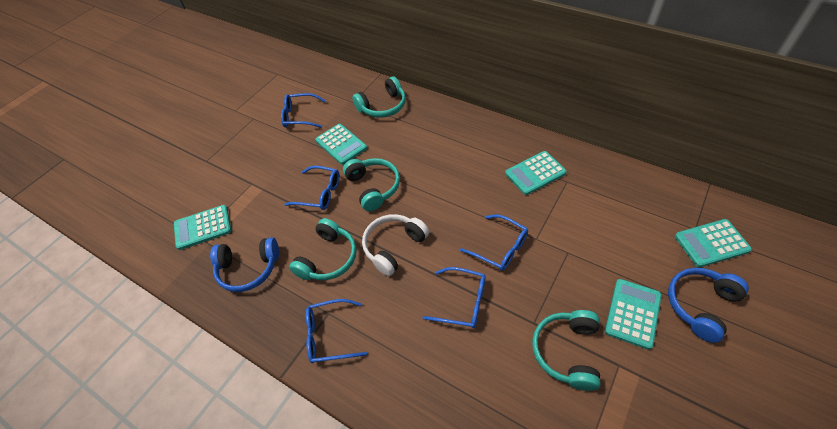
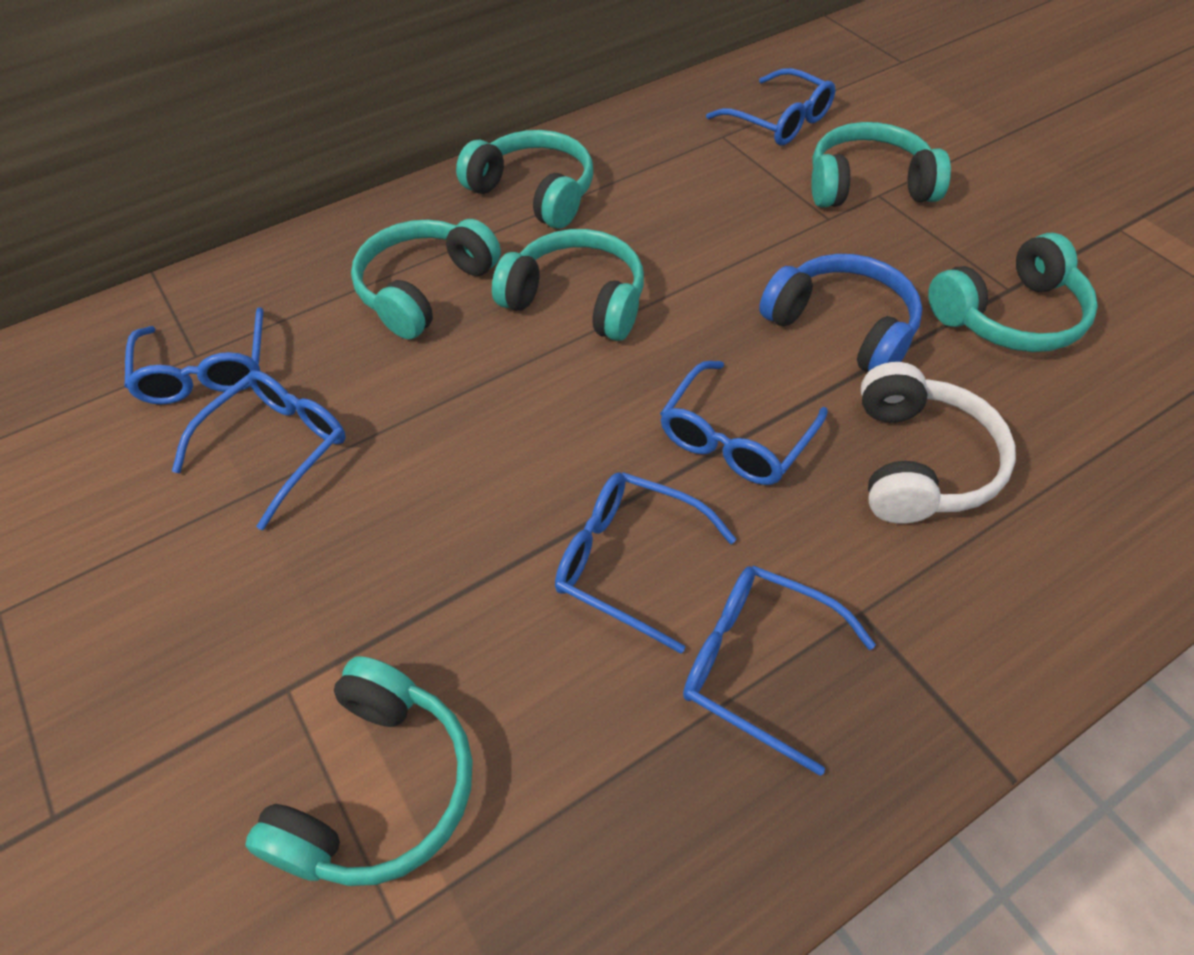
blue glasses: [281,93,326,128] [284,166,340,210] [306,299,367,363] [423,267,486,328] [460,214,528,271] = 5 -> [124,307,264,404] [172,370,346,530] [555,472,736,654] [660,361,828,485] [683,566,876,776] [706,68,836,145] = 6
blue headphones: [210,237,279,292] [668,268,749,343] = 2 -> [759,254,922,372] = 1
turquoise calculator: [174,205,231,250] [315,124,367,165] [505,151,567,195] [605,279,662,350] [675,219,752,267] = 5 -> none = 0
turquoise headphones: [289,218,357,280] [343,158,400,211] [352,76,406,118] [532,310,601,391] = 4 -> [245,656,473,886] [351,219,501,339] [456,130,593,229] [492,229,644,341] [811,122,951,207] [928,233,1098,352] = 6

